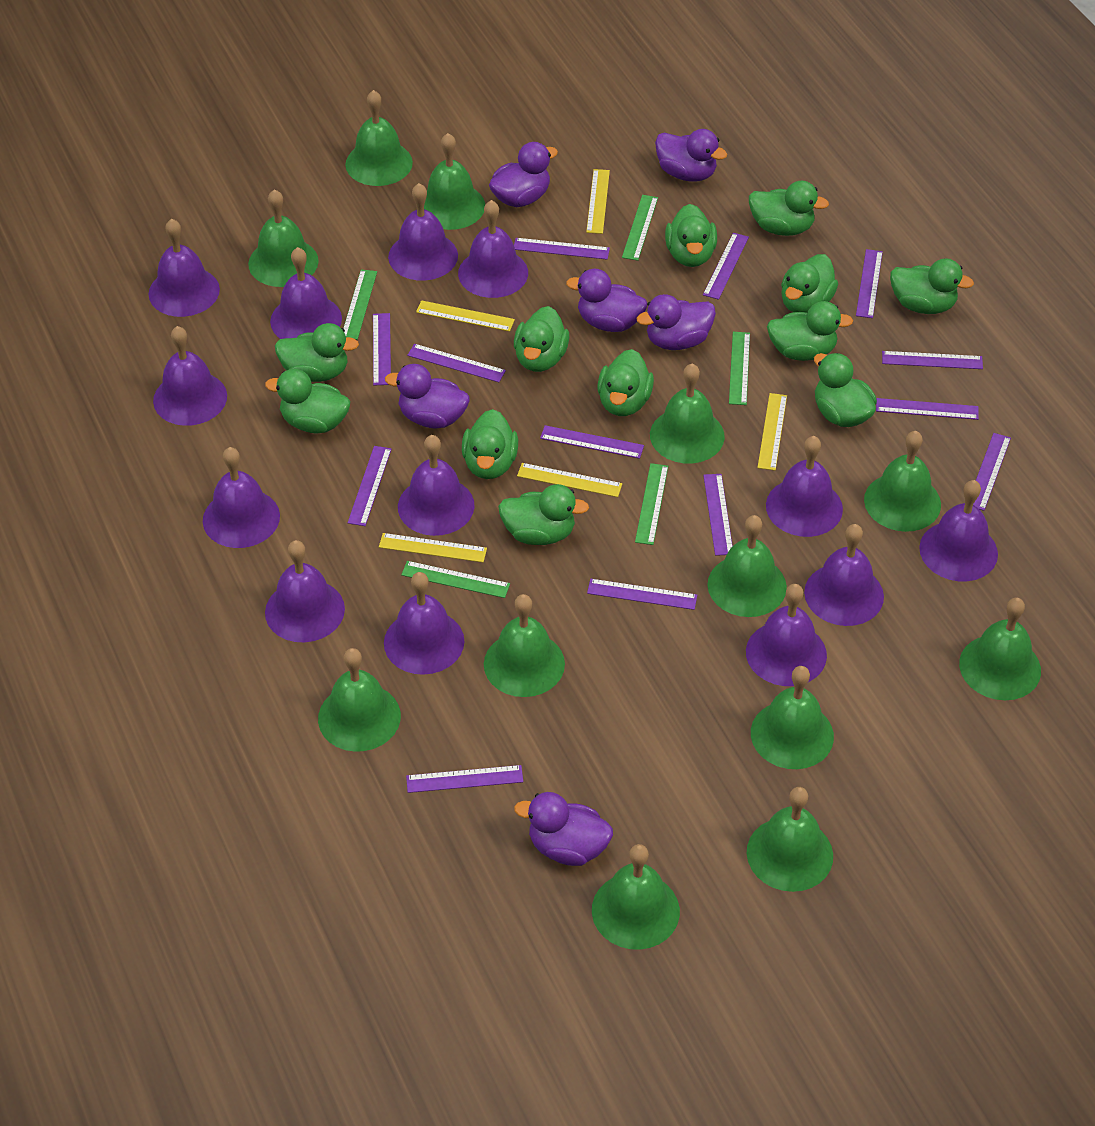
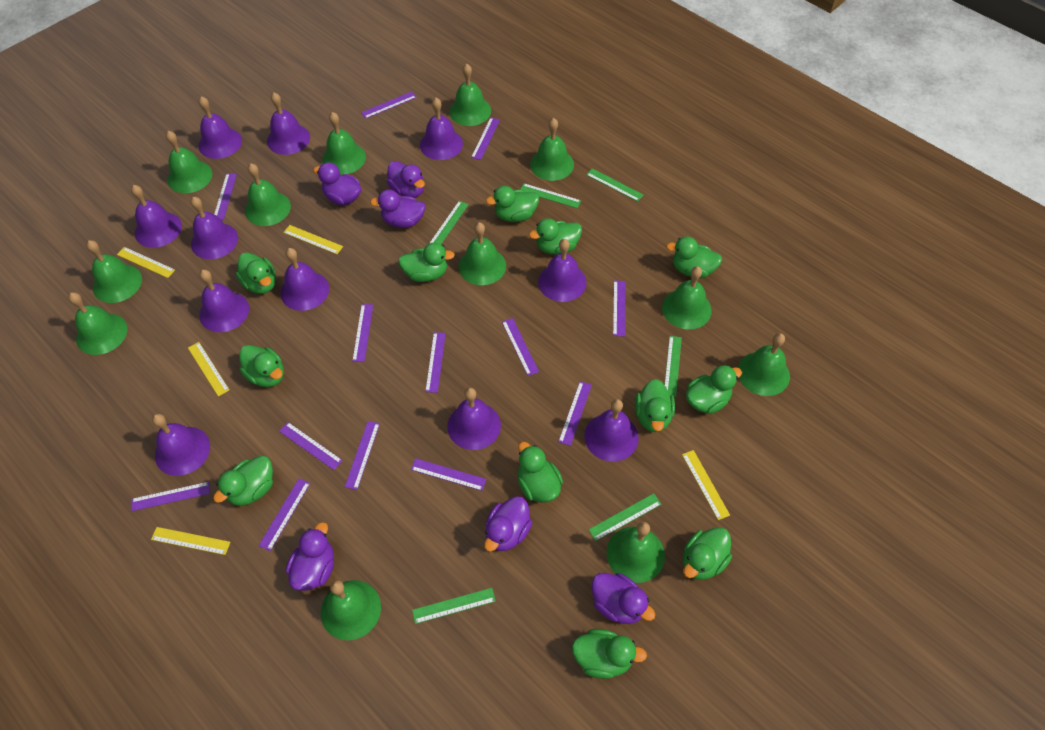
green ruler: [344,269,377,340] [401,561,510,598] [622,195,658,261] [635,463,668,545] [729,332,750,405] = 5 -> [412,588,496,624] [429,201,469,244] [520,183,581,208] [586,168,643,202] [589,493,661,541] [664,336,682,397] = 6
purple bell: [149,219,220,317] [153,326,227,426] [203,447,280,548] [265,540,345,642] [270,247,342,339] [384,572,464,675] [388,183,458,281] [398,435,475,536] [458,200,528,298] [746,584,827,686] [766,436,843,537] [804,524,884,626] [919,480,998,581] = 13 -> [131,185,182,248] [152,414,210,476] [191,197,238,259] [198,96,242,159] [199,270,249,332] [267,92,310,155] [280,248,329,311] [420,98,463,160] [447,387,501,450] [538,239,587,302] [584,399,639,462] = 11

